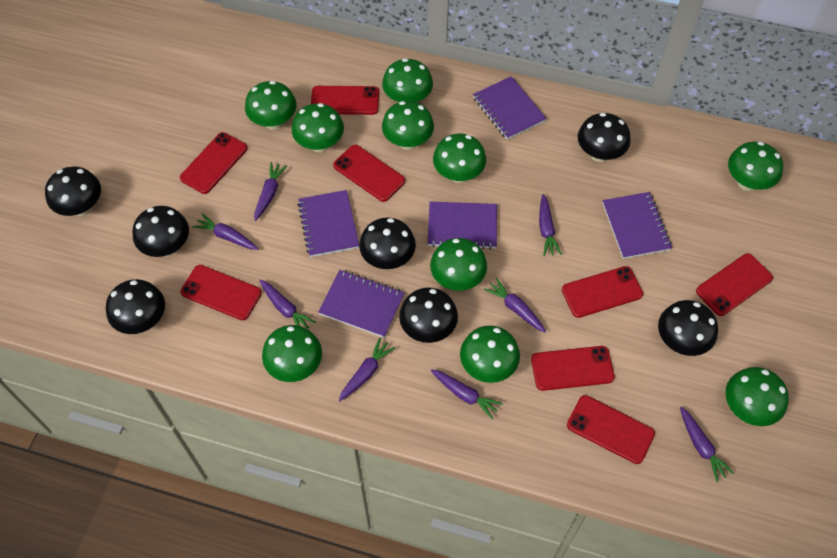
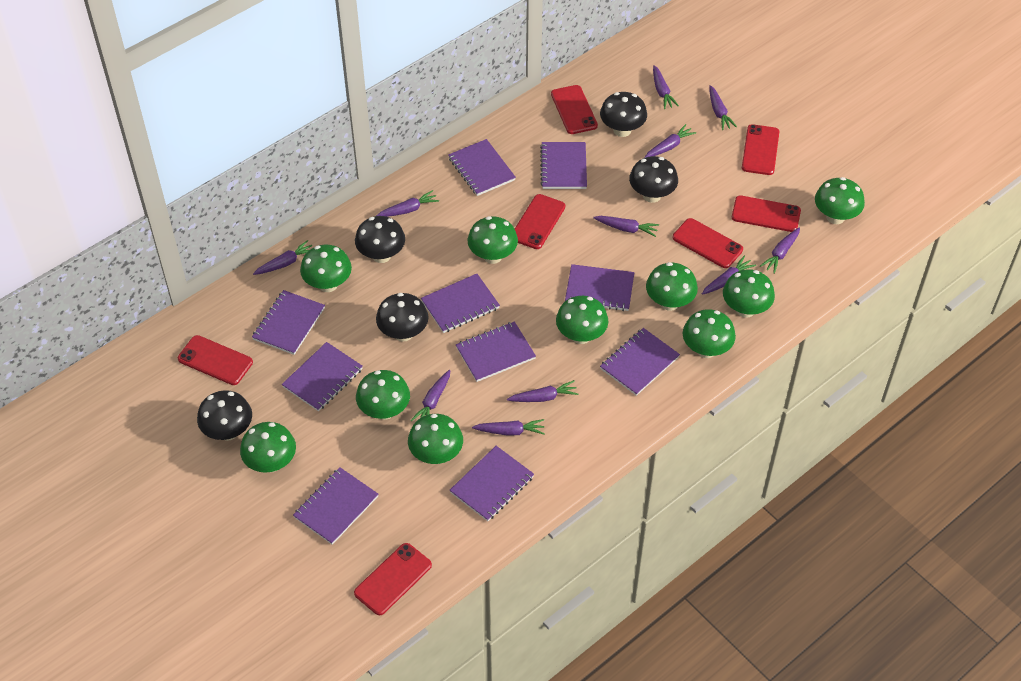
black mushroom: [45,167,101,216] [106,279,165,334] [132,206,189,257] [359,218,416,269] [399,287,458,343] [578,113,631,162] [658,300,718,356] = 7 -> [197,390,252,441] [355,216,405,263] [376,293,428,342] [600,92,647,137] [629,156,678,203] = 5
purple carrot: [192,213,259,250] [254,162,287,221] [259,279,316,329] [339,338,395,402] [431,369,503,419] [484,278,546,332] [539,194,562,256] [680,407,734,482] = 8 -> [253,240,312,275] [376,190,439,217] [410,370,450,421] [472,419,545,436] [507,380,578,402] [593,216,659,237] [644,124,696,158] [653,65,679,109] [702,255,756,295] [709,85,737,130] [760,228,800,274] = 11
purple notebook: [298,190,359,257] [318,270,404,338] [427,201,497,249] [473,76,547,140] [602,192,672,259] = 5 -> [252,290,325,355] [282,342,363,411] [293,467,379,545] [421,274,500,333] [448,139,516,196] [450,446,534,521] [456,321,536,382] [540,142,587,189] [565,264,634,311] [600,328,680,396] = 10
red phone: [180,132,247,194] [180,265,262,320] [311,86,379,115] [333,145,405,202] [531,346,615,391] [562,266,643,318] [567,395,655,464] [696,253,773,316] = 8 -> [178,335,253,385] [354,543,432,615] [515,194,565,249] [551,85,598,134] [673,218,743,268] [732,195,801,232] [742,124,779,175] = 7

